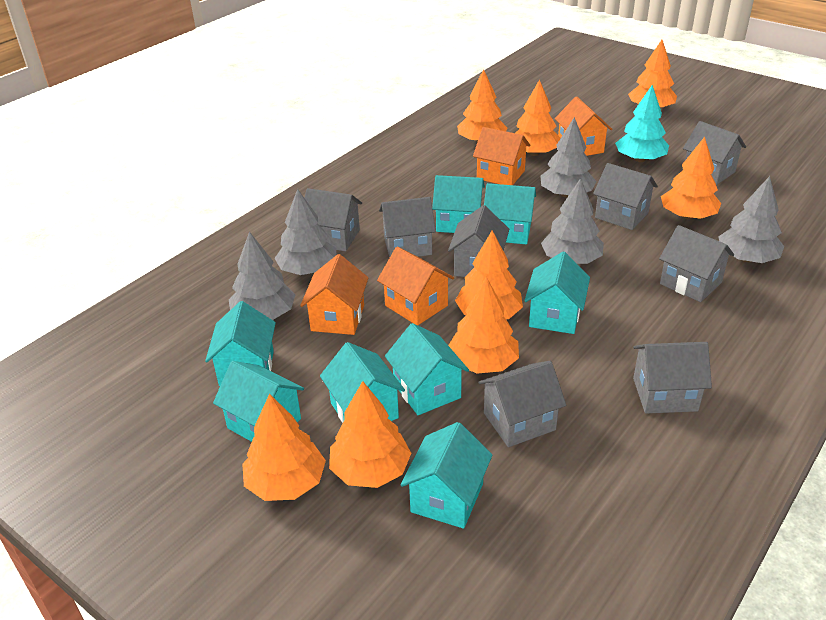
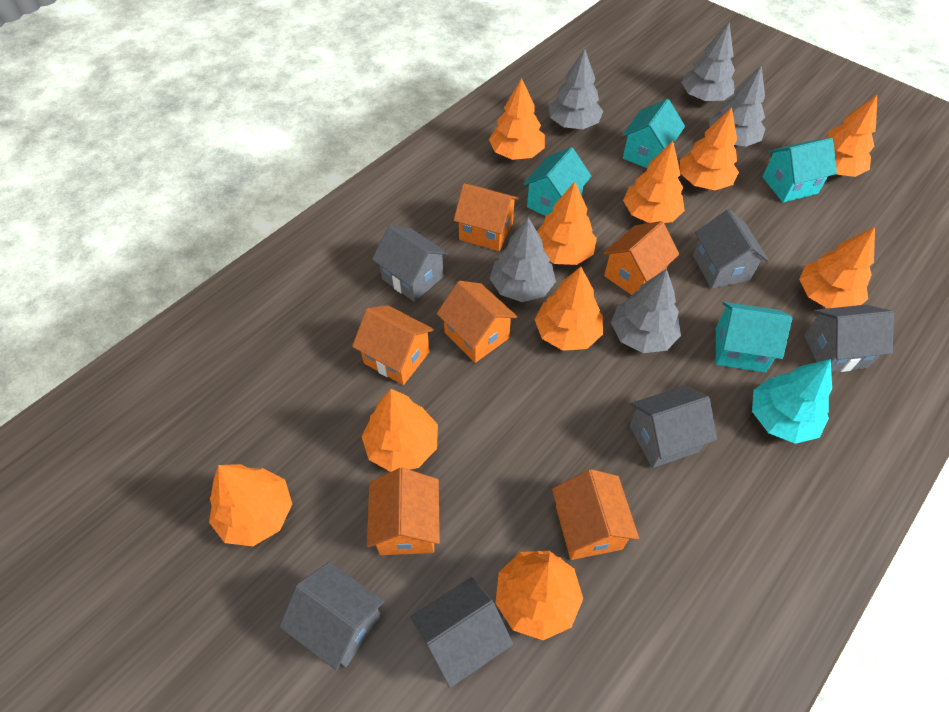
grey house: [305,188,362,251] [379,197,436,258] [448,205,509,277] [478,361,566,447] [593,163,658,230] [633,342,712,414] [659,225,734,302] [683,121,746,185] = 8 -> [279,562,385,670] [372,225,448,302] [410,577,513,688] [630,386,717,468] [693,209,769,289] [804,305,894,372] = 6
orange house: [300,254,368,335] [377,247,454,325] [473,127,530,185] [555,97,612,156] = 4 -> [352,305,434,385] [367,468,440,555] [437,281,518,363] [454,183,519,251] [552,469,639,560] [603,221,679,295] = 6
orange tree: [242,394,326,501] [329,381,411,488] [448,277,519,374] [455,230,523,319] [457,69,507,142] [516,79,561,156] [628,40,677,107] [661,137,721,220] = 8 -> [209,464,292,546] [362,389,438,472] [489,78,545,160] [496,551,583,640] [535,267,603,351] [537,182,597,265] [623,141,685,223] [680,108,739,190] [799,227,875,308] [823,95,877,177] = 10
turquoise house: [205,301,276,386] [213,361,304,442] [320,342,405,423] [385,323,469,415] [401,422,493,529] [432,175,485,233] [484,183,536,244] [524,252,590,334] = 8 -> [523,147,591,216] [622,99,685,168] [716,302,792,372] [762,138,837,202] = 4

